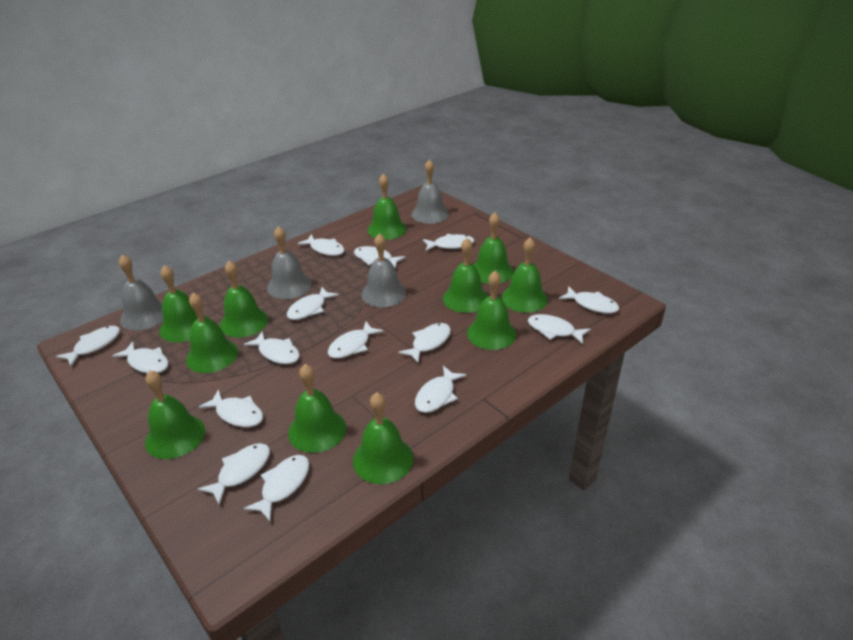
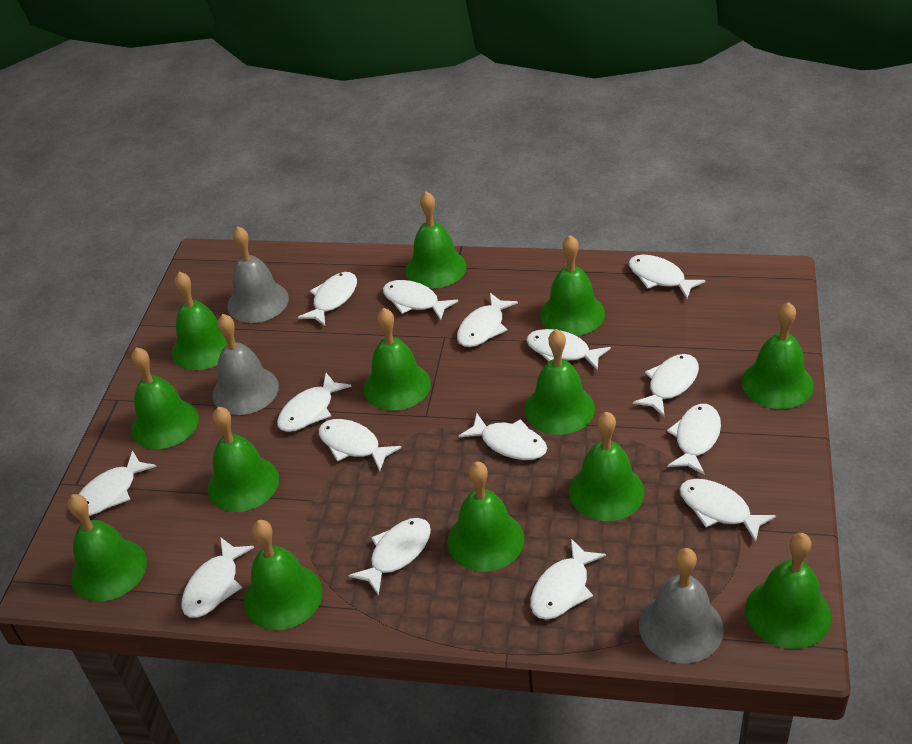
green bell: [145,370,205,459] [159,265,206,342] [186,293,238,373] [220,261,268,338] [288,364,346,453] [353,393,414,484] [368,174,407,240] [443,238,488,313] [467,271,516,350] [474,213,514,284] [501,238,548,313] = 11 -> [67,494,147,602] [131,347,199,449] [172,271,236,370] [208,407,279,512] [244,520,322,630] [364,308,431,411] [406,191,467,288] [448,461,524,572] [525,329,595,435] [540,235,605,336] [569,412,645,521] [741,302,814,409] [745,533,831,649] = 13
grey bell: [119,255,163,330] [267,226,312,299] [361,233,406,307] [412,159,449,224] = 4 -> [212,314,279,415] [227,226,289,323] [639,548,724,664] = 3

